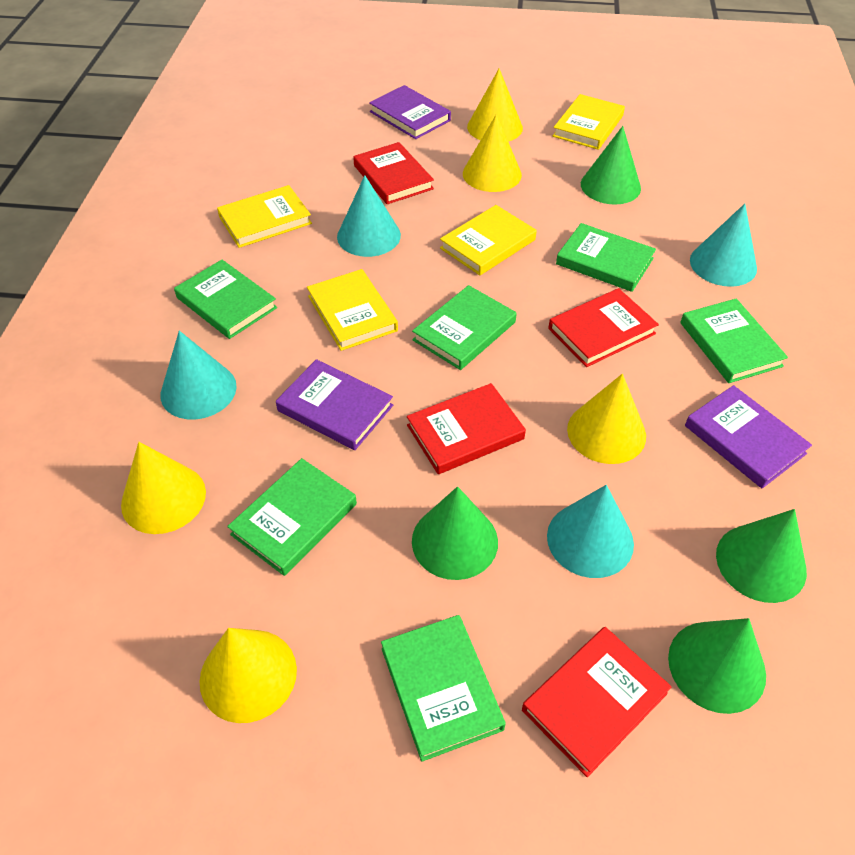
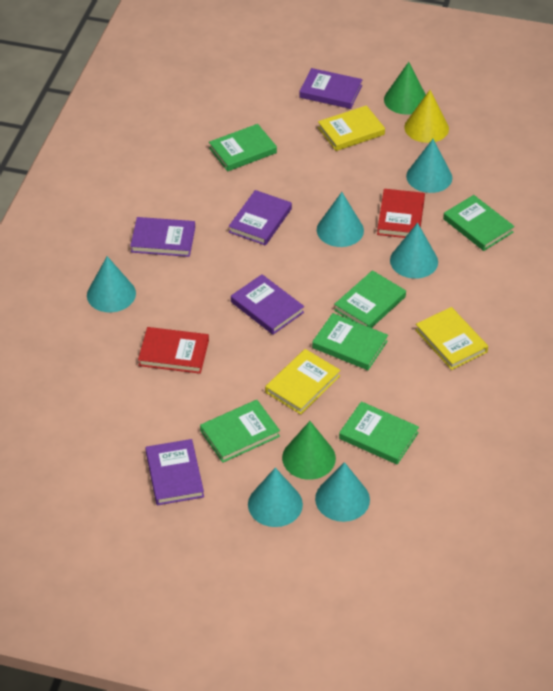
green cone: [412,486,498,580] [581,126,641,205] [668,618,766,714] [716,509,807,603] = 4 -> [282,421,336,480] [384,62,426,115] = 2
purple book: [276,359,393,450] [369,85,451,139] [685,385,812,489] = 3 -> [130,217,195,257] [145,439,204,505] [228,190,292,246] [231,274,304,335] [299,68,363,109] = 5
red book: [353,142,434,204] [407,383,526,474] [522,627,671,777] [548,288,659,367] = 4 -> [138,327,209,374] [377,189,425,238] = 2
turquoise cone: [160,331,237,419] [337,175,401,257] [547,485,634,578] [690,203,757,287] = 4 -> [87,256,136,312] [248,468,303,527] [315,462,370,522] [317,192,364,247] [390,223,438,279] [406,139,452,193] = 6
yellow book: [217,185,312,248] [307,269,398,351] [440,205,537,275] [553,94,625,150] = 4 -> [265,349,340,414] [318,105,385,151] [415,307,488,370] = 3
yellow cone: [121,442,206,534] [200,628,297,723] [463,114,522,192] [467,69,523,142] [567,374,646,464] = 5 -> [404,90,449,143] = 1

